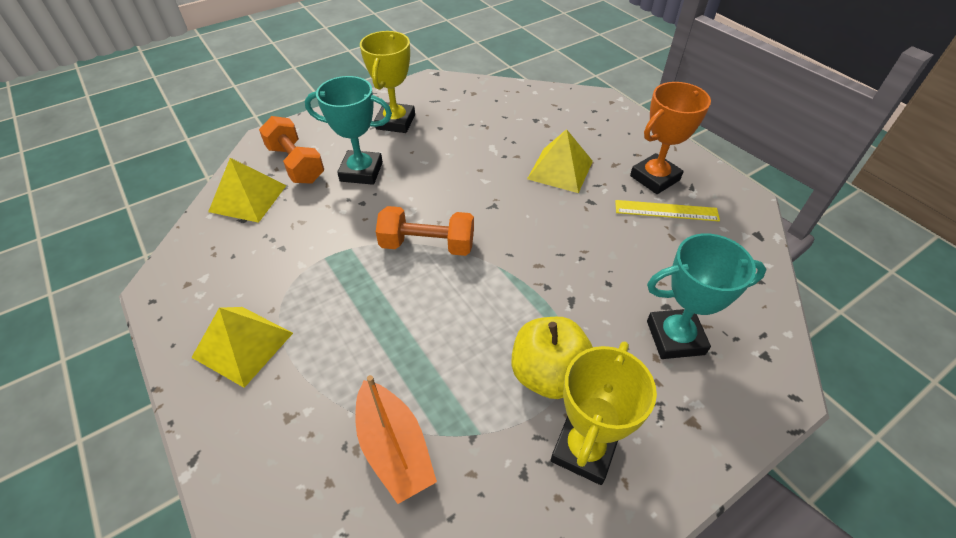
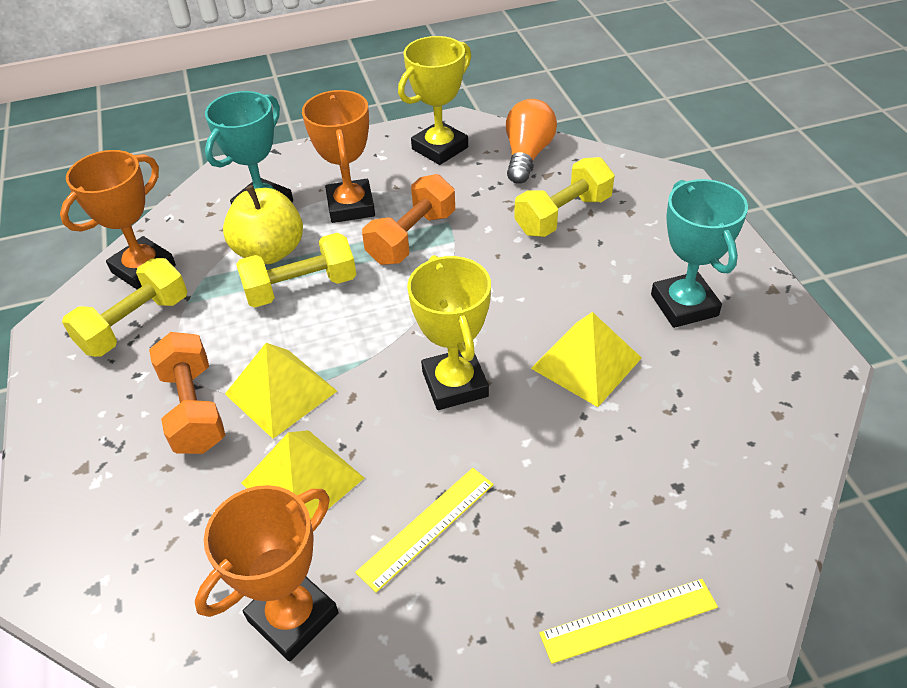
orange boat: [356,375,437,504] = 1 -> none = 0
orange light bulb: none = 0 -> [506,99,557,184] = 1
orange trophy: [630,82,711,194] = 1 -> [60,150,176,290] [195,485,339,661] [302,90,375,223] = 3
yellow dumbbell: none = 0 -> [62,258,187,357] [236,233,357,307] [514,157,615,237] = 3
yellow ruler: [615,200,720,221] = 1 -> [355,468,494,593] [539,579,718,664] = 2

